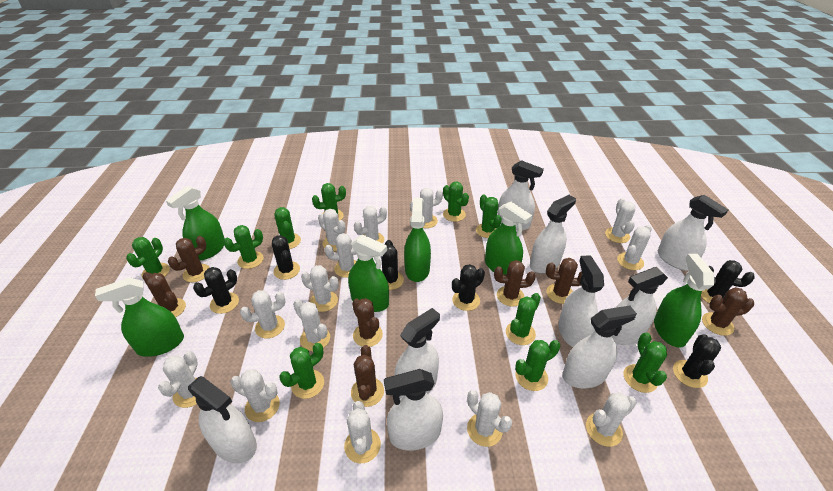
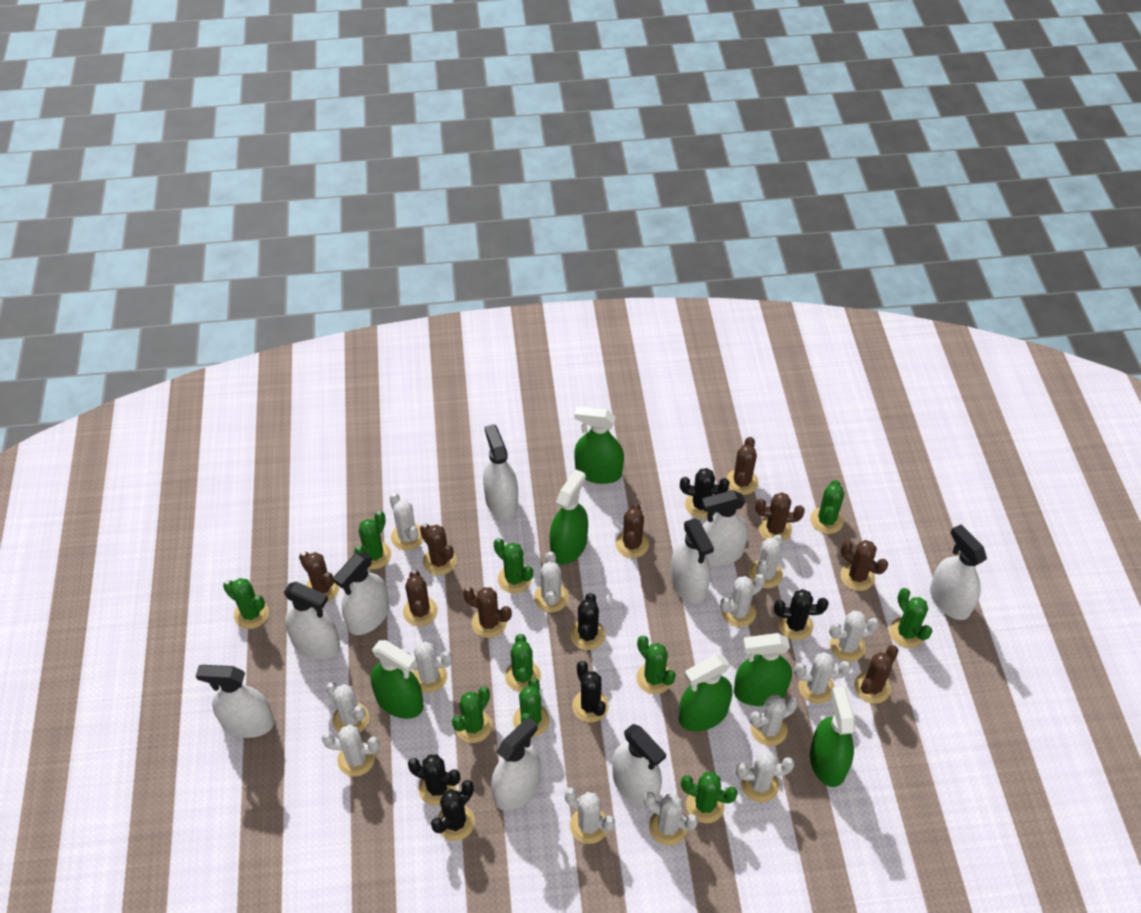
brown cactus: [143,272,186,317] [168,236,210,282] [351,345,384,407] [352,298,383,347] [494,260,536,307] [546,258,582,304] [702,287,754,336] = 7 -> [299,552,339,602] [403,570,438,626] [420,524,457,575] [463,587,512,638] [615,503,649,558] [726,437,758,495] [755,492,805,542] [841,540,888,591] [854,645,899,704] = 9
white cactus: [158,351,198,408] [231,369,280,422] [240,290,286,338] [293,299,330,351] [301,265,339,312] [318,209,346,251] [325,233,357,278] [344,401,381,463] [354,206,387,243] [410,188,443,228] [467,390,512,447] [586,393,637,447] [605,198,635,243] [617,225,652,270] = 14 -> [322,725,380,777] [326,682,369,733] [389,493,423,551] [405,641,452,693] [534,551,569,613] [565,788,615,844] [644,792,698,846] [720,574,765,627] [736,750,795,802] [749,535,783,588] [750,695,798,746] [794,652,851,704] [829,611,879,662] = 13

